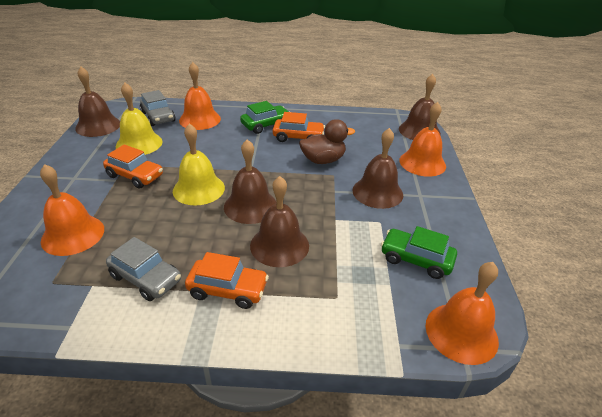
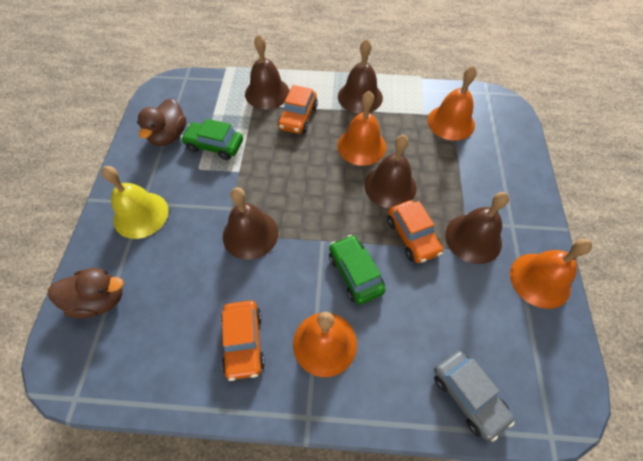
brown duck: [299,119,355,164] = 1 -> [48,268,124,318] [137,98,186,146] = 2
grey car: [106,237,181,301] [140,90,176,126] = 2 -> [434,351,514,442] = 1
yellow bell: [116,83,163,155] [173,123,225,206] = 2 -> [102,166,169,239] = 1

